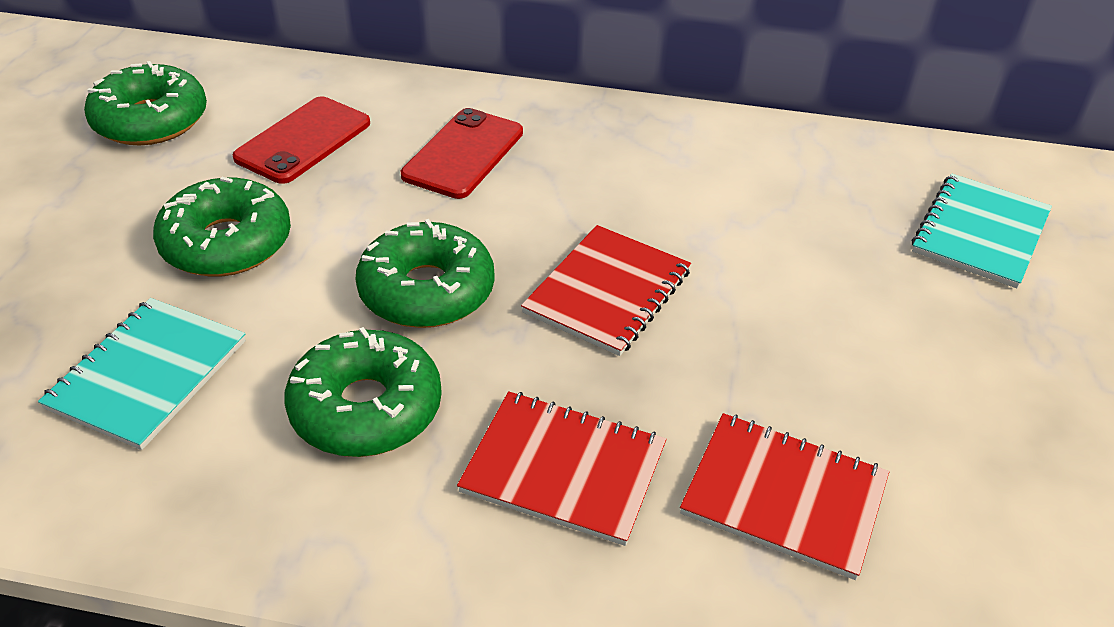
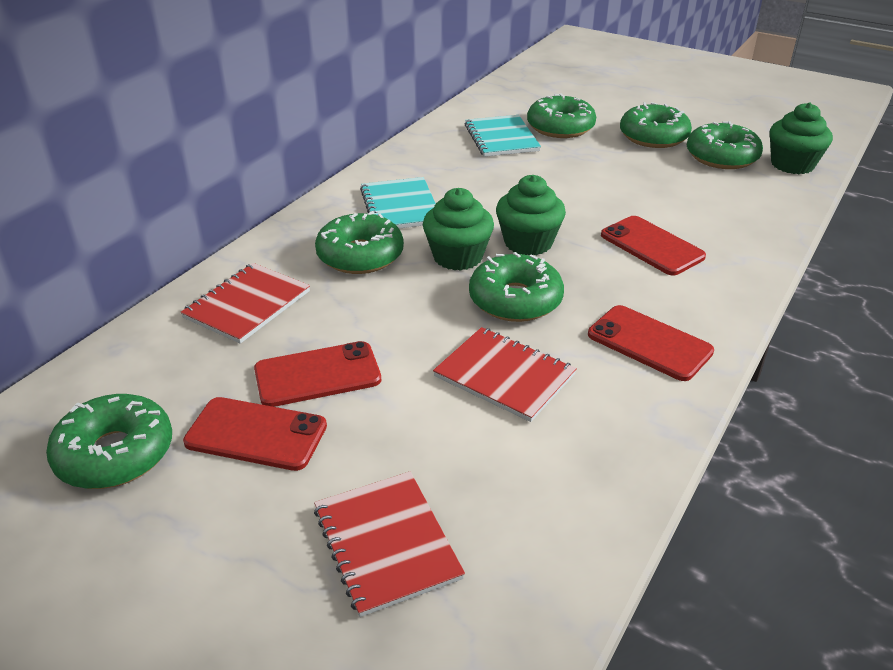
green cupcake: none = 0 -> [423,188,494,271] [496,175,566,256] [770,102,833,174] = 3
green donut: [84,61,207,145] [153,177,291,277] [284,327,442,457] [356,219,494,328] = 4 -> [46,394,172,489] [315,211,404,274] [469,252,564,322] [527,93,596,138] [620,102,692,148] [687,121,763,169] = 6
red phone: [232,96,370,184] [401,108,523,199] = 2 -> [183,397,327,471] [254,341,381,407] [588,305,714,381] [601,216,706,275] = 4

